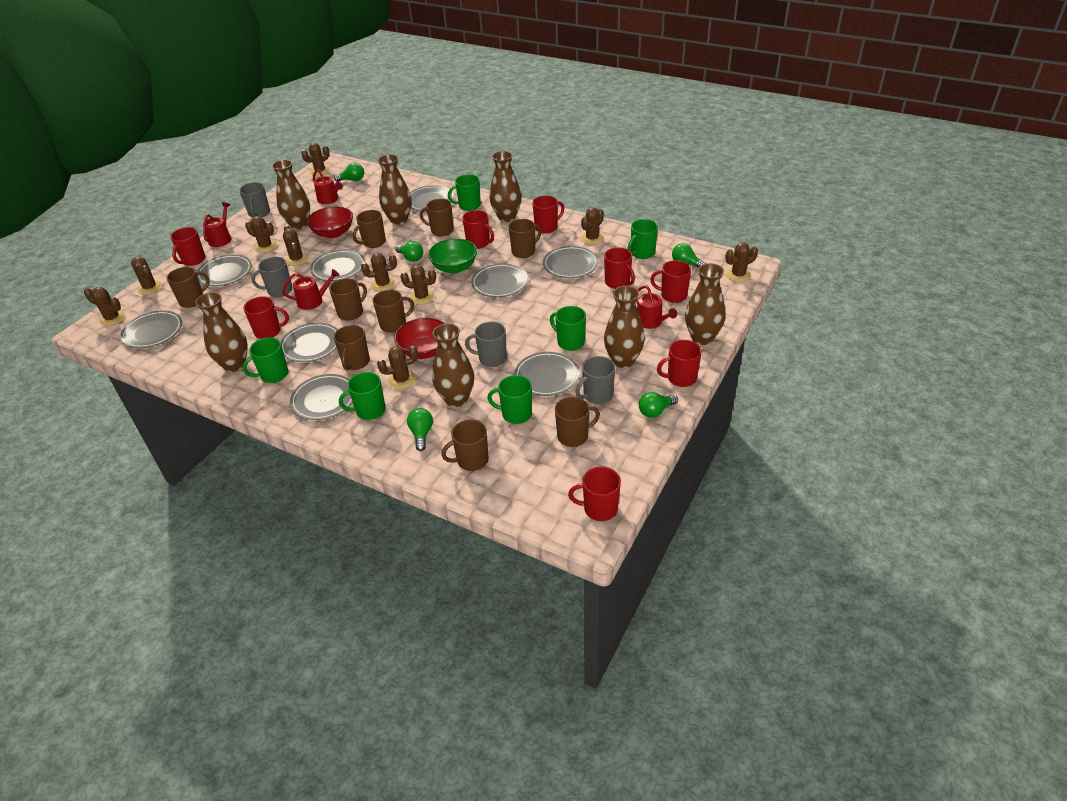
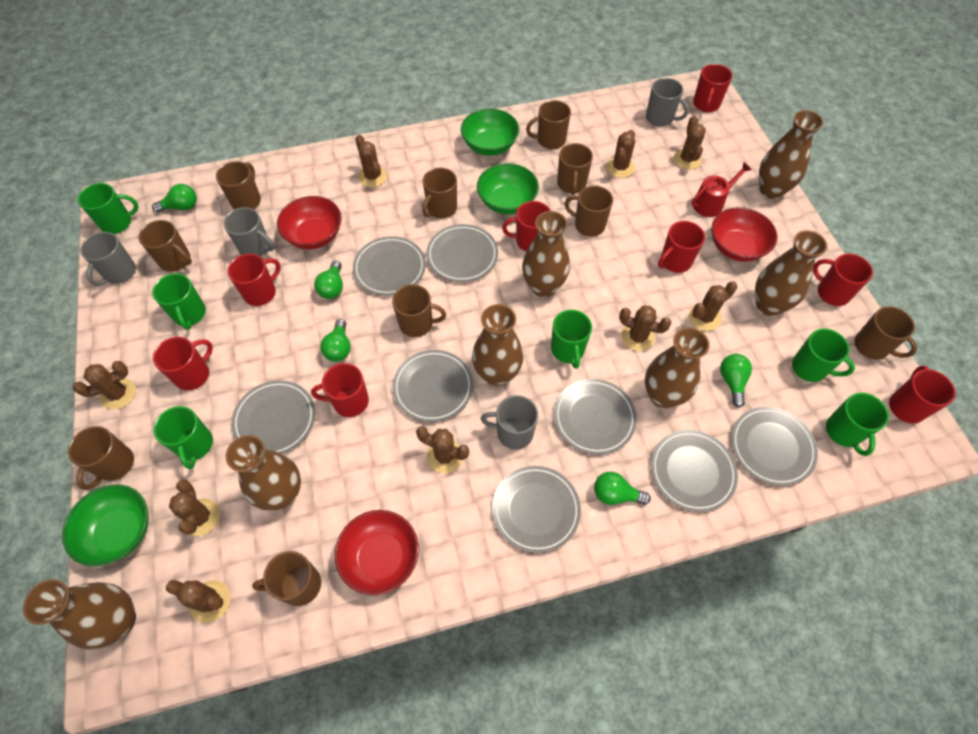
brown cactus: [84,287,125,326] [131,257,162,295] [245,216,277,253] [283,225,309,266] [301,143,330,176] [361,253,397,292] [377,346,418,389] [400,265,436,305] [581,207,604,245] [725,242,758,282] = 10 -> [72,361,136,410] [166,580,231,623] [169,479,220,536] [355,135,387,187] [416,426,469,473] [606,129,635,178] [619,306,672,351] [673,116,706,170] [689,281,737,331] = 9
brown mug: [167,267,210,308] [329,278,367,321] [334,325,370,370] [353,210,386,248] [373,290,414,333] [420,199,454,236] [441,420,489,471] [509,219,542,258] [555,397,600,447] = 9 -> [68,426,134,490] [139,220,192,272] [216,161,261,210] [252,551,321,606] [392,284,446,337] [422,168,457,218] [526,100,571,150] [557,143,593,195] [565,185,613,237] [854,306,917,360] = 10
green bowl: [428,239,477,273] = 1 -> [62,484,149,566] [461,109,519,156] [477,163,539,214] = 3
grey plate: [120,310,182,348] [197,254,252,286] [280,323,338,362] [290,374,353,420] [310,250,365,281] [410,185,454,211] [471,264,528,297] [514,352,579,396] [543,246,598,278] = 9 -> [231,380,315,454] [353,236,426,296] [393,350,473,422] [426,224,498,282] [492,466,581,553] [554,379,637,455] [651,430,738,512] [731,407,818,486] = 8
red bowl: [307,206,353,238] [394,318,445,359] = 2 -> [277,196,342,249] [335,510,419,595] [711,207,778,262] = 3
red watering can: [203,202,231,247] [282,269,339,310] [313,169,343,204] [636,285,677,329] = 4 -> [691,162,752,217] = 1

